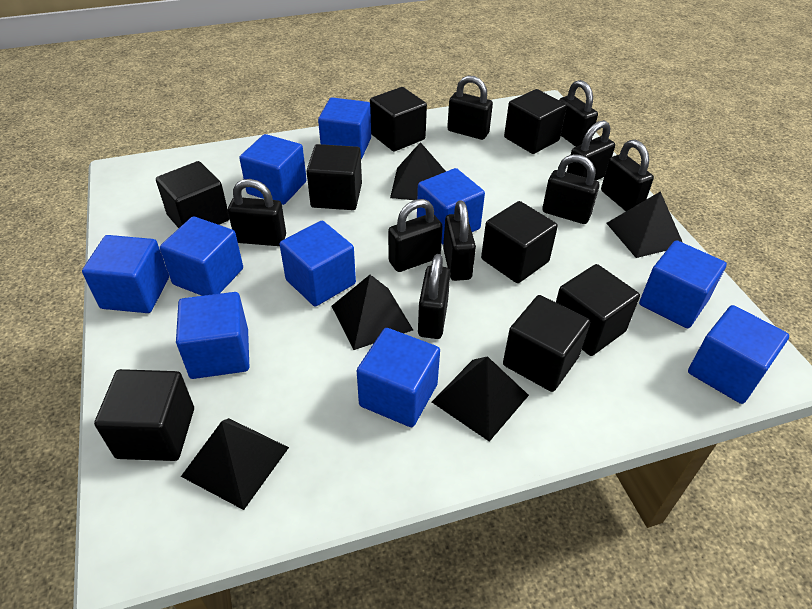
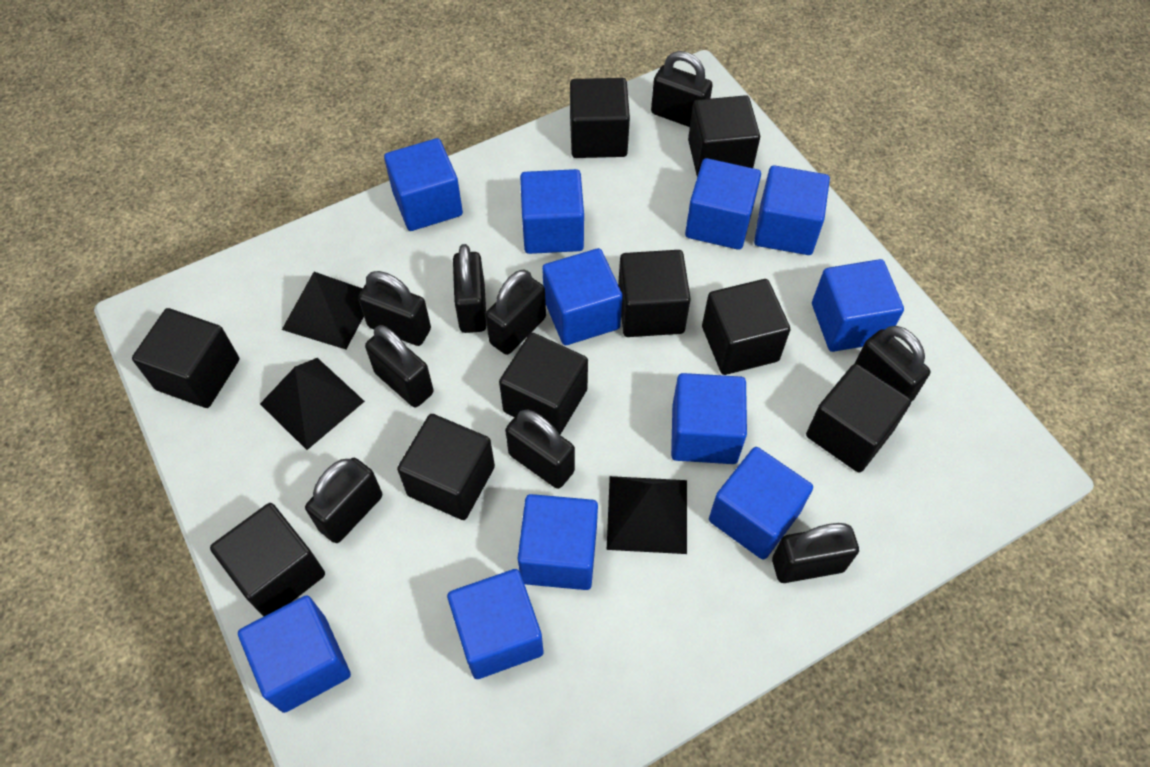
black cube: [94,369,194,461] [156,161,229,228] [306,144,362,210] [370,87,427,151] [481,201,558,283] [503,295,590,392] [504,89,567,154] [556,264,640,356] = 8 -> [132,308,239,408] [210,503,325,617] [397,414,495,520] [499,333,588,435] [570,78,630,158] [618,250,691,337] [688,95,760,177] [702,279,791,375] [806,364,911,473] = 9
black pyramid: [181,418,289,510] [332,274,413,350] [390,142,446,200] [432,356,529,442] [606,191,683,258] = 5 -> [260,358,365,450] [282,272,364,349] [607,476,687,554] = 3
blue cube: [82,235,169,313] [160,216,243,296] [176,292,249,379] [239,134,307,205] [280,221,356,306] [318,97,371,159] [357,328,440,427] [417,168,485,244] [639,240,727,328] [688,305,789,404] = 10 -> [238,595,351,713] [384,138,463,231] [447,569,543,679] [517,494,598,590] [520,169,584,254] [542,248,623,345] [671,373,747,464] [685,158,761,250] [709,447,813,560] [754,165,830,255] [812,259,904,352] = 11

